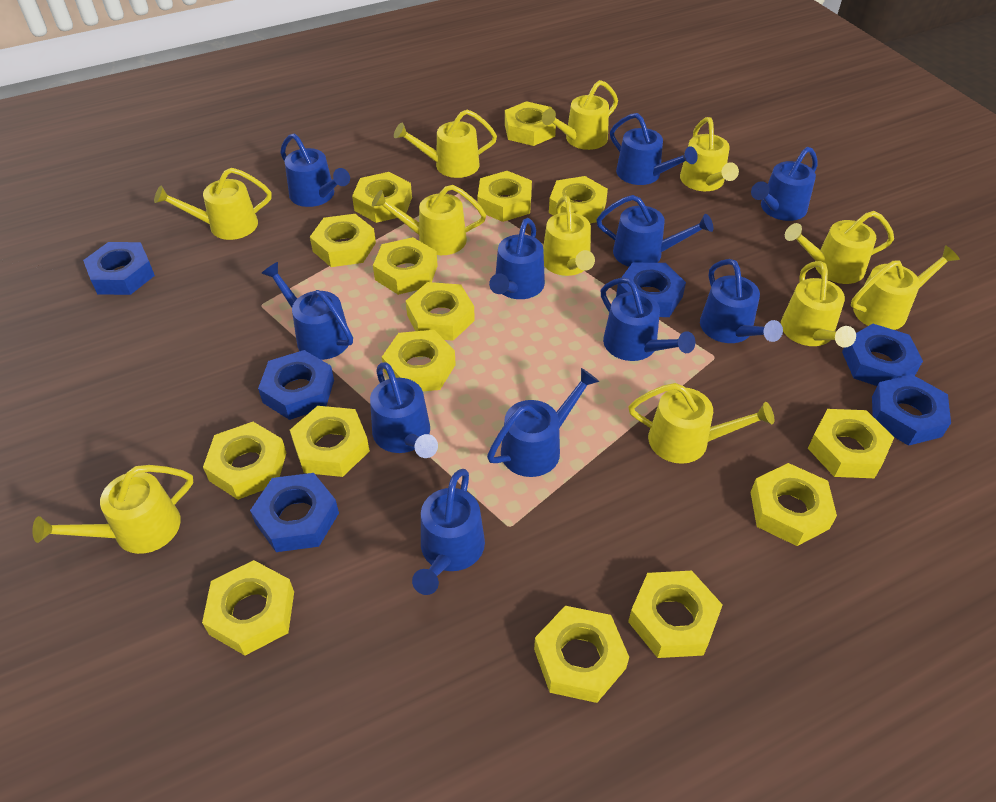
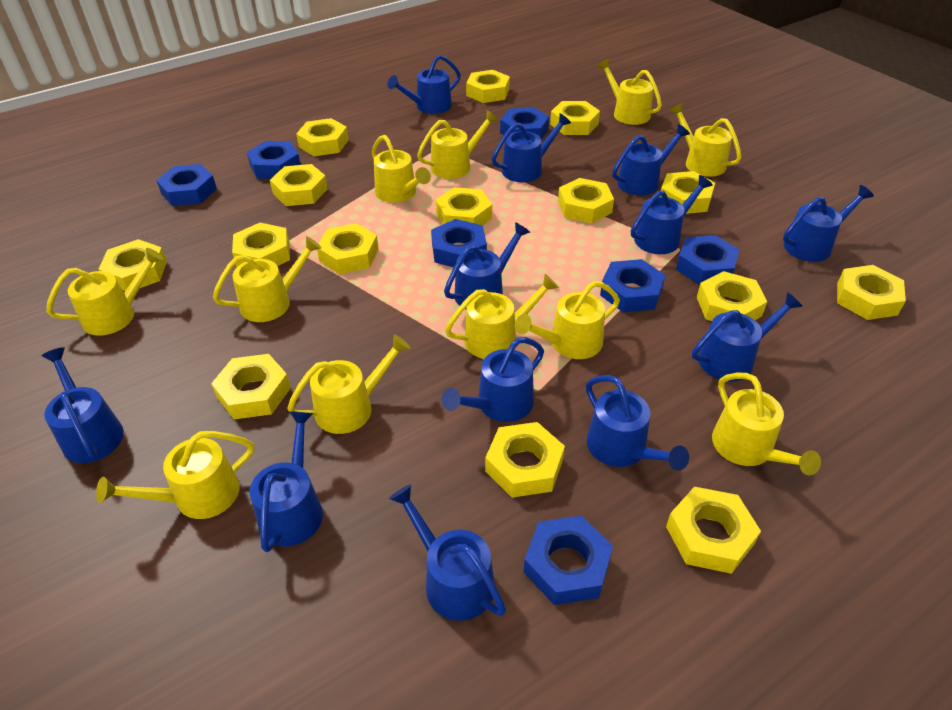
blue nut: [83,242,155,295] [250,473,339,552] [258,350,334,420] [616,263,686,317] [842,324,923,386] [872,375,951,446] = 6 -> [156,164,217,206] [247,141,301,179] [431,219,487,267] [500,107,549,140] [524,516,613,605] [600,259,665,312] [676,235,740,285] = 7
blue watering can: [261,262,353,360] [280,134,350,207] [370,362,438,458] [412,469,485,595] [487,368,599,477] [489,218,545,299] [597,195,713,267] [601,277,695,361] [610,113,698,185] [700,259,783,343] [751,147,818,221] = 11 -> [41,347,124,463] [250,411,323,552] [387,55,461,114] [389,484,506,621] [442,337,544,422] [444,222,530,309] [491,113,571,182] [586,375,689,471] [612,124,690,196] [631,175,713,254] [692,292,803,382] [783,185,874,262] = 12

